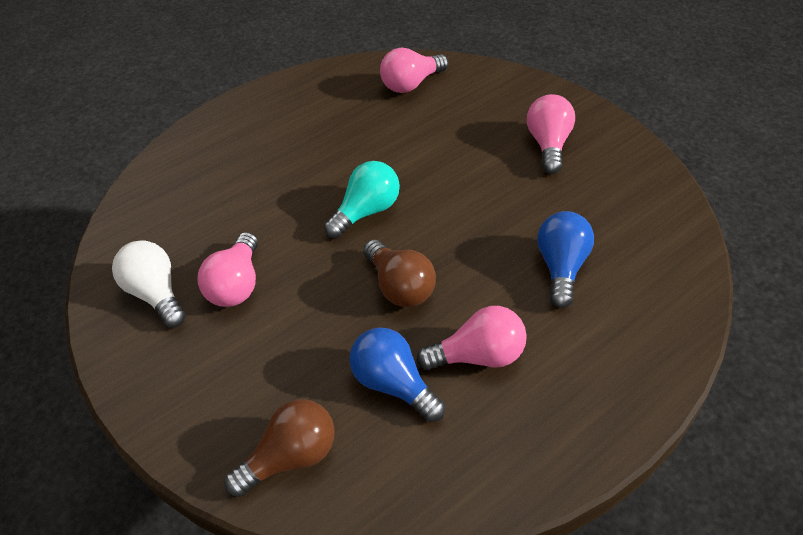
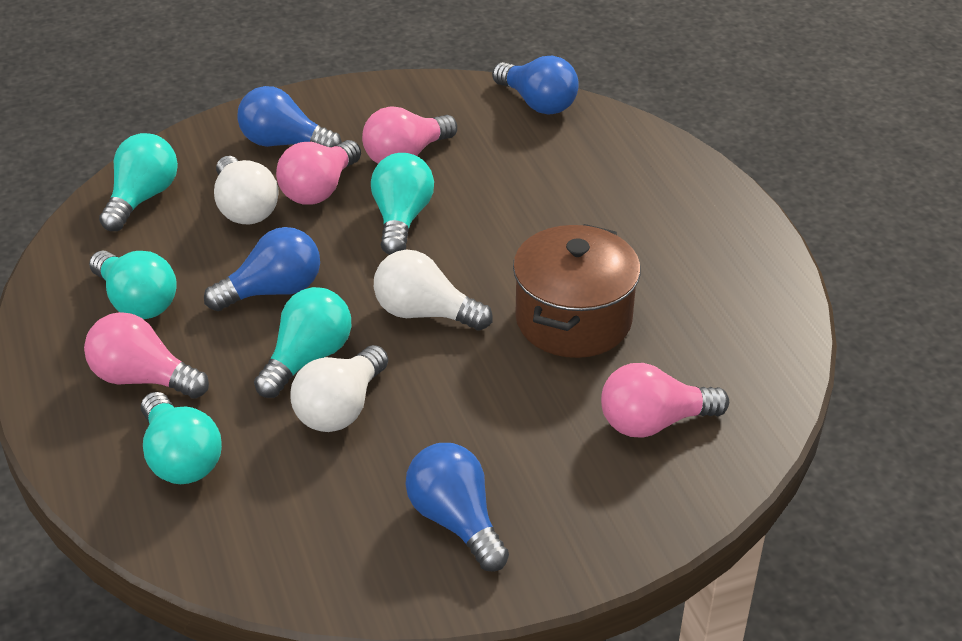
blue light bulb: [349,327,445,422] [537,211,594,308] = 2 -> [204,227,320,311] [237,86,342,147] [406,443,509,571] [492,56,579,115] = 4
brown light bulb: [225,399,335,497] [363,240,436,307] = 2 -> none = 0
brown pot: none = 0 -> [513,224,641,358] = 1
turquoise light bulb: [324,161,400,238] = 1 -> [89,250,177,319] [99,133,178,231] [141,392,222,484] [254,287,351,398] [371,153,434,255] = 5
white light bulb: [112,240,186,328] = 1 -> [214,156,279,225] [290,345,388,432] [374,250,493,331] = 3

